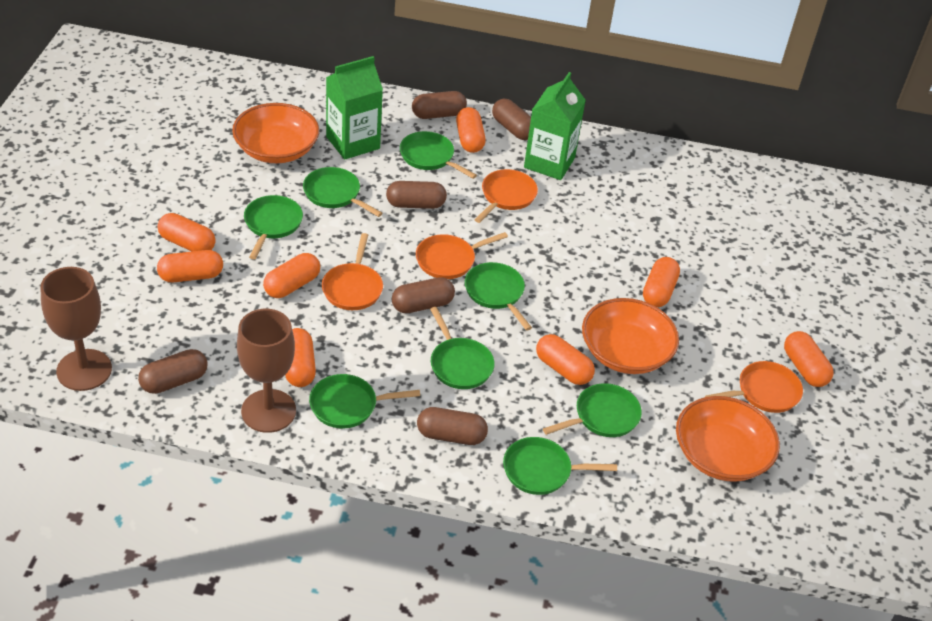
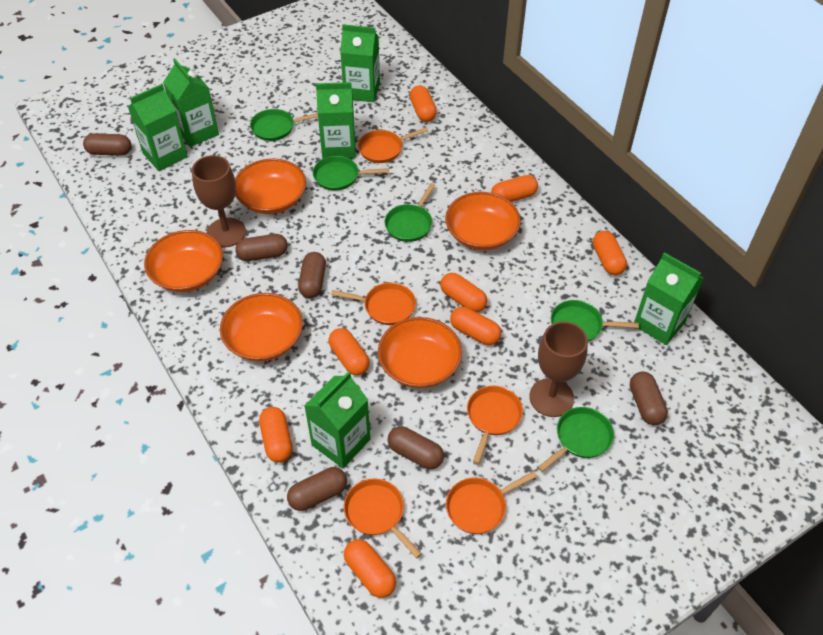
green carton: [326,56,383,160] [524,72,586,180] = 2 -> [128,84,188,171] [163,58,219,147] [304,371,370,468] [316,82,356,159] [340,24,380,102] [634,252,704,345] = 6
green pan: [244,195,303,259] [303,167,382,217] [309,374,420,428] [400,131,477,179] [430,307,495,389] [465,262,532,331] [503,437,617,495] [543,383,642,437] = 8 -> [250,109,318,141] [313,156,389,191] [384,183,435,242] [538,407,614,472] [551,300,639,342] = 5
orange bowl: [232,103,319,163] [582,298,679,374] [676,396,780,482] = 3 -> [144,230,223,292] [220,293,303,361] [235,158,306,214] [378,317,462,388] [445,192,521,250] = 5
orange pan: [322,233,383,310] [416,232,508,279] [474,169,538,223] [705,361,803,413] = 4 -> [331,283,416,325] [344,478,422,558] [358,127,428,163] [446,471,537,534] [467,386,523,464] = 5

